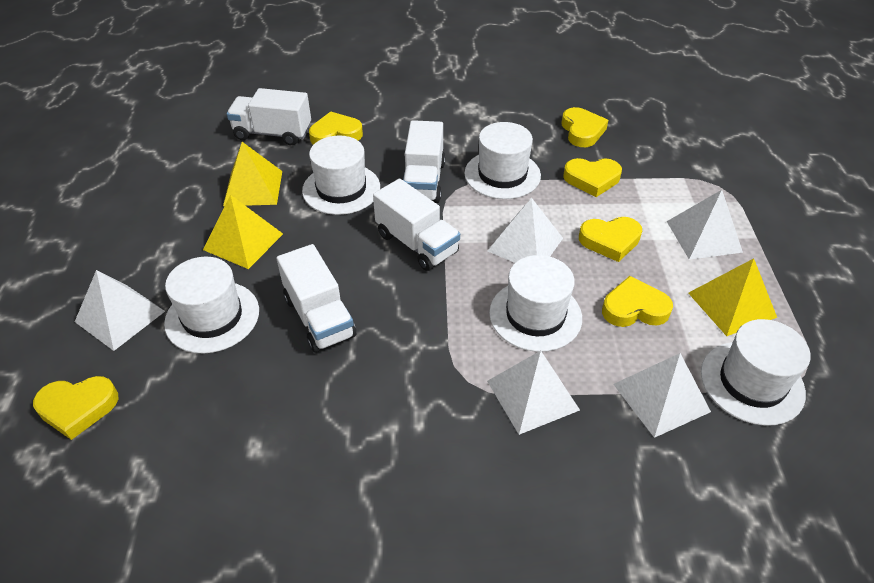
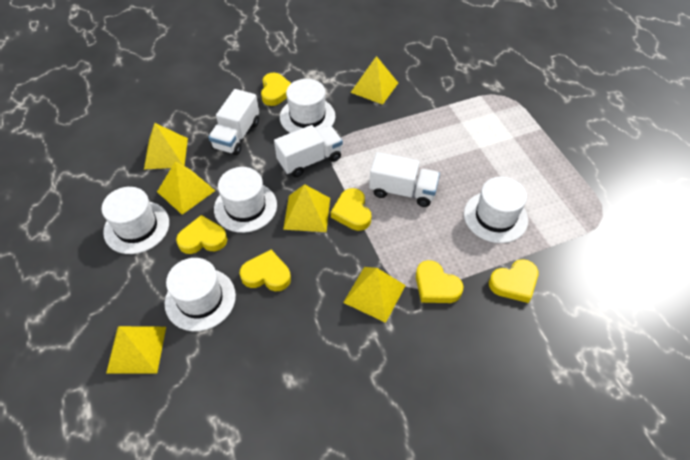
white pyramid: [75,270,165,351] [487,351,580,435] [488,198,563,263] [613,353,711,438] [667,190,743,260] = 5 -> none = 0
white truck: [227,88,311,146] [277,244,356,352] [373,179,460,271] [403,120,445,203] = 4 -> [209,89,259,155] [274,125,343,177] [369,152,440,207] = 3
yellow pyramid: [203,195,283,269] [223,142,282,206] [688,258,777,336] = 3 -> [106,326,166,374] [144,123,188,169] [157,161,215,215] [283,184,330,232] [343,267,406,323] [350,56,398,105] = 6

